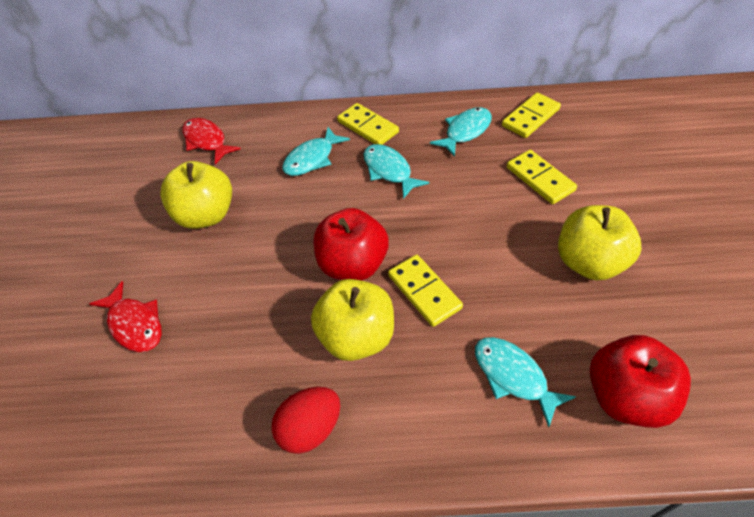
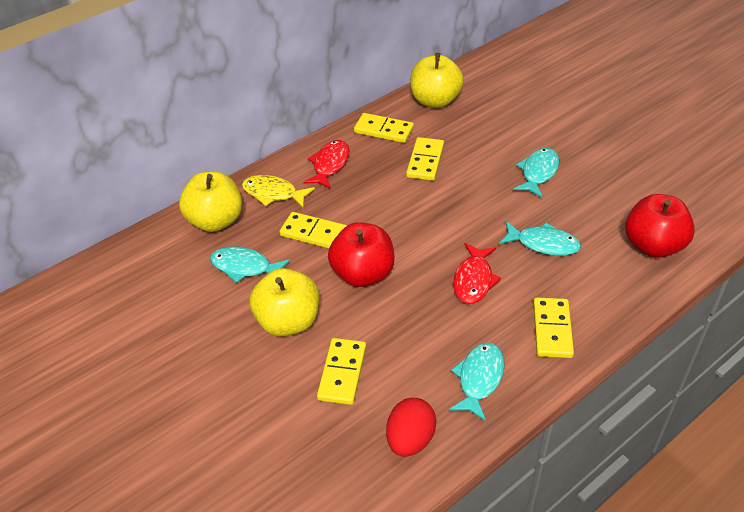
yellow domino: [337,103,399,145] [388,254,463,327] [502,93,561,138] [507,150,577,204] = 4 -> [279,212,347,248] [317,338,366,405] [354,113,414,143] [406,137,444,181] [533,297,574,358] = 5
yellow fish: none = 0 -> [242,175,315,208] = 1

